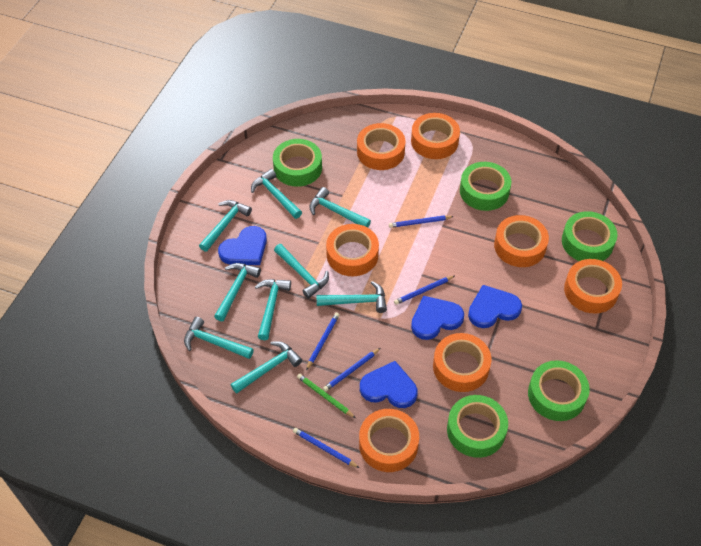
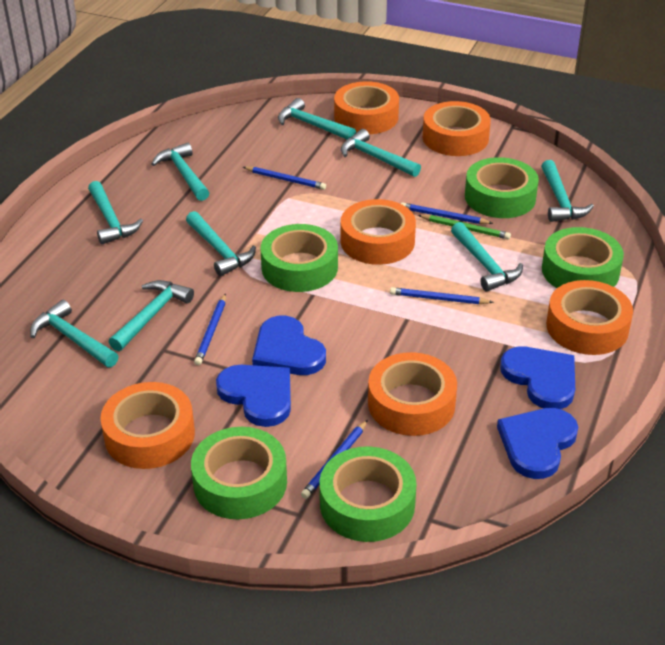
orange tape: [326,224,379,276] [357,123,405,170] [359,409,419,472] [411,113,460,159] [433,333,491,392] [494,215,549,267] [564,259,622,314] = 7 -> [100,382,195,469] [334,81,399,134] [341,199,416,265] [368,352,457,436] [423,101,491,156] [546,280,633,355] = 6

